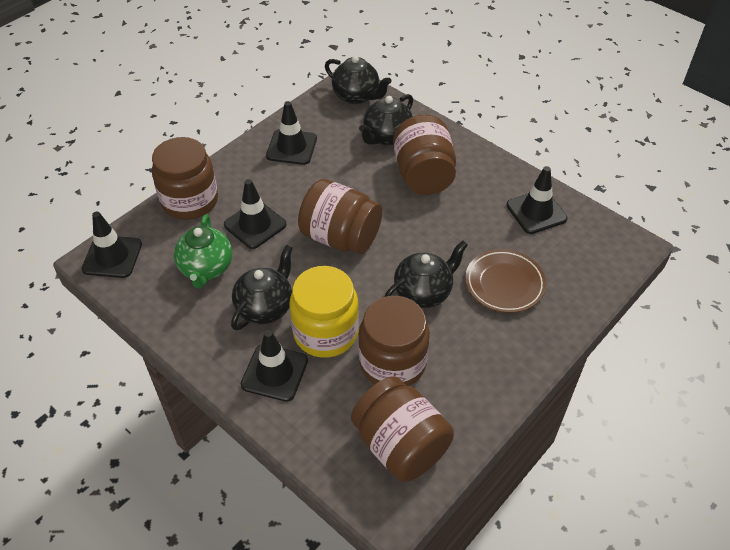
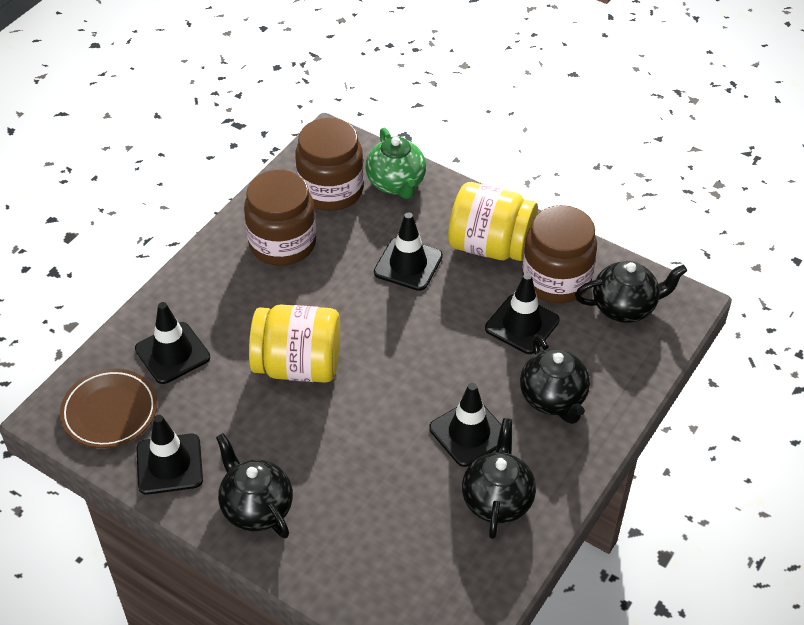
brown jar: [152,137,218,220] [298,179,382,254] [351,377,454,482] [358,296,430,386] [393,115,456,195] = 5 -> [244,170,316,266] [295,118,364,211] [522,205,597,303] = 3
yellow jar: [289,266,359,358] = 1 -> [249,304,340,383] [448,182,538,261] = 2

